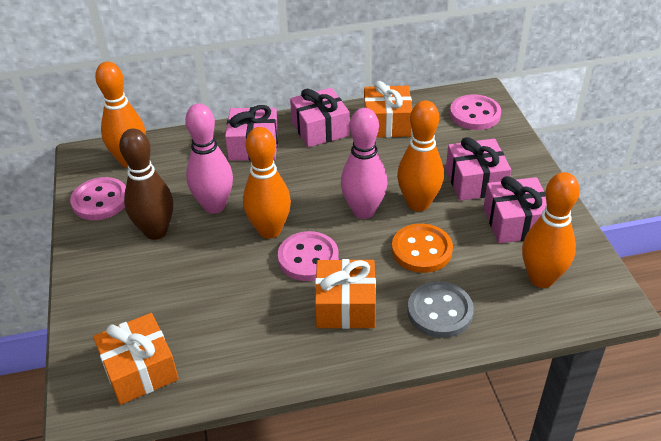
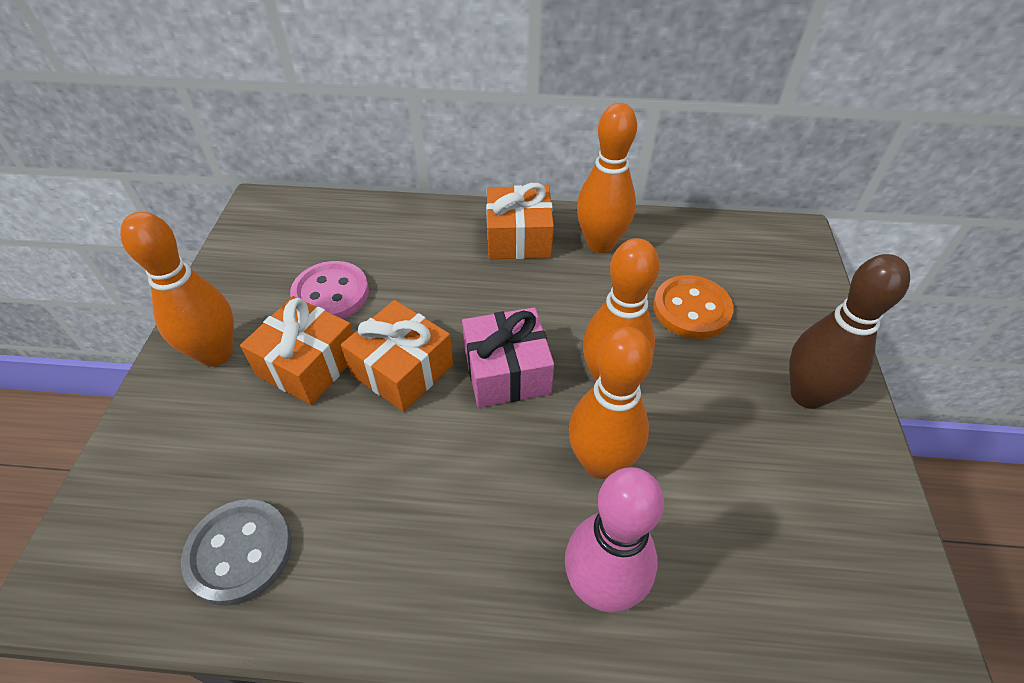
pink bowling pin: [185,104,233,214] [341,108,388,219] = 2 -> [565,467,664,613] = 1
pink button: [70,177,126,220] [278,231,339,281] [450,94,501,130] = 3 -> [290,261,369,319] = 1
pink gift: [225,105,278,161] [290,88,350,147] [446,137,511,201] [483,176,547,243] = 4 -> [462,307,554,407] = 1

